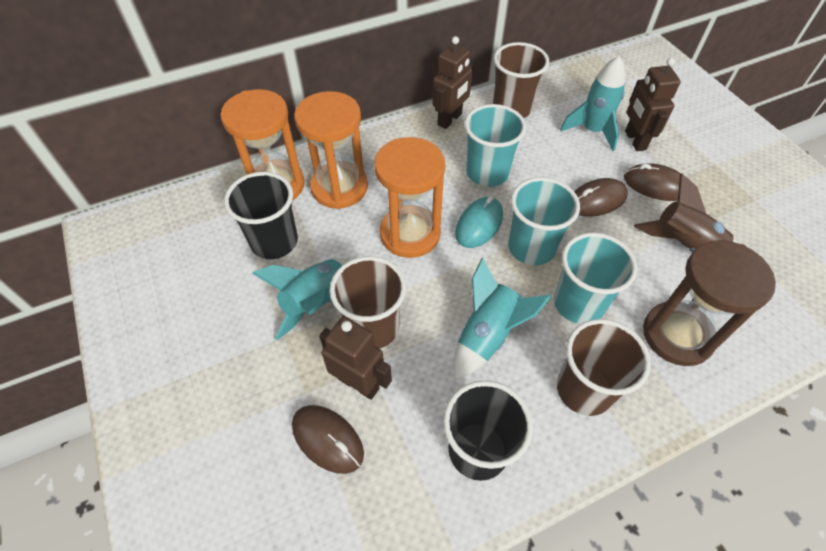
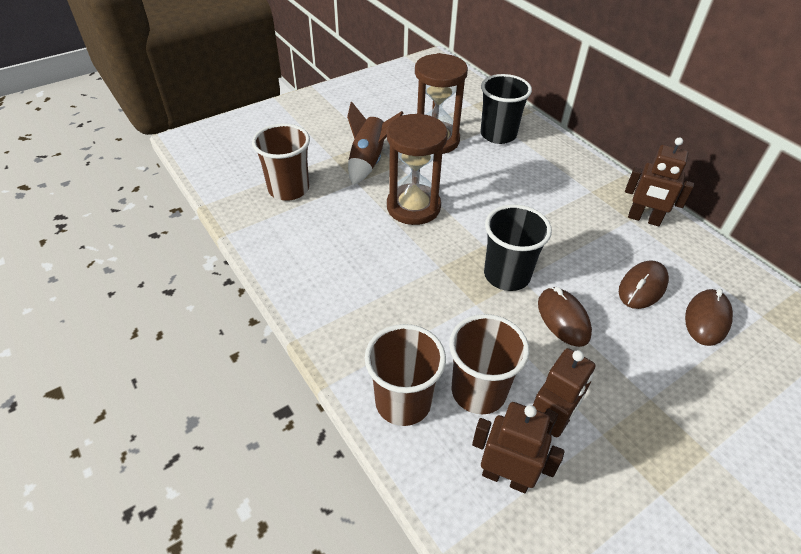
brown hourglass: [643,240,776,366] = 1 -> [387,113,448,225] [415,53,468,154] = 2
orange hourglass: [220,89,305,201] [294,91,368,209] [374,137,445,258] = 3 -> none = 0
turquoise cup: [464,104,526,187] [508,177,580,265] [554,232,637,324] = 3 -> none = 0
turquoise mouse: [455,196,503,248] = 1 -> none = 0
turquoise rocket: [252,258,350,340] [453,258,551,379] [560,56,625,151] = 3 -> none = 0

